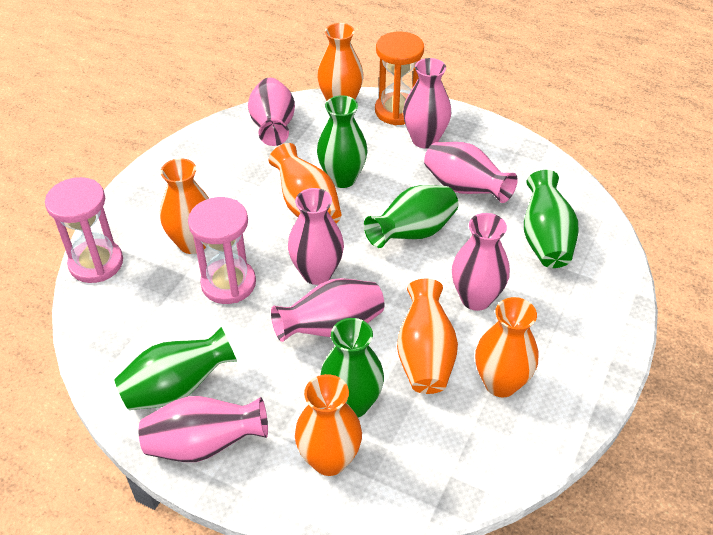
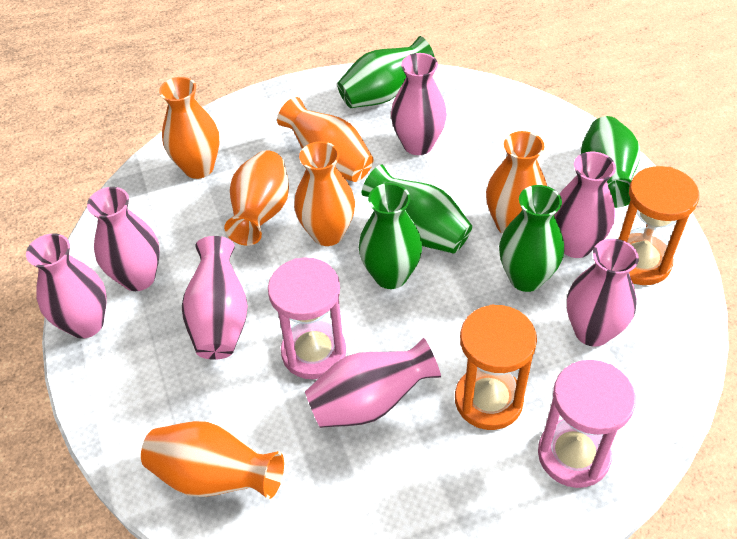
orange hourglass: [375,32,424,125] = 1 -> [455,304,537,430] [619,166,699,285] = 2

